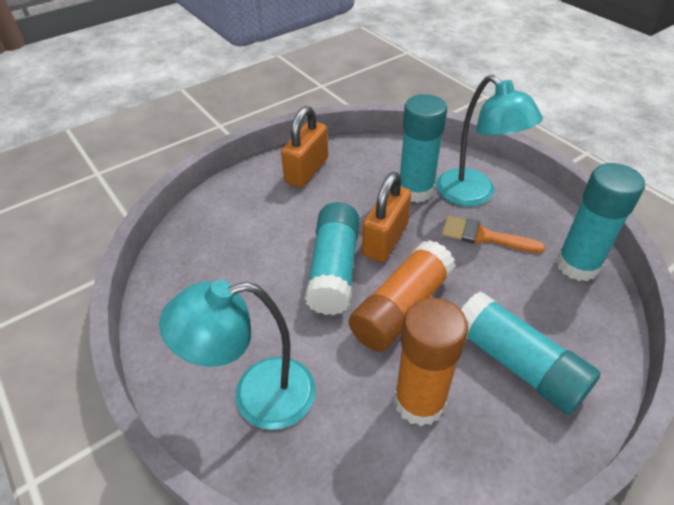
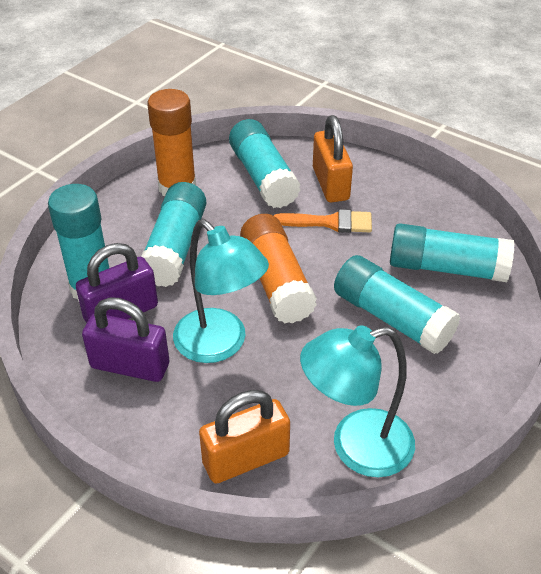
purple padlock: none = 0 -> [76,243,158,323] [82,297,169,382] = 2
turquoise glue stick: [305,202,359,315] [400,94,447,203] [461,291,601,415] [556,163,645,281] = 4 -> [48,184,109,301] [141,182,206,287] [229,119,300,208] [334,255,461,354] [390,223,515,282] = 5

